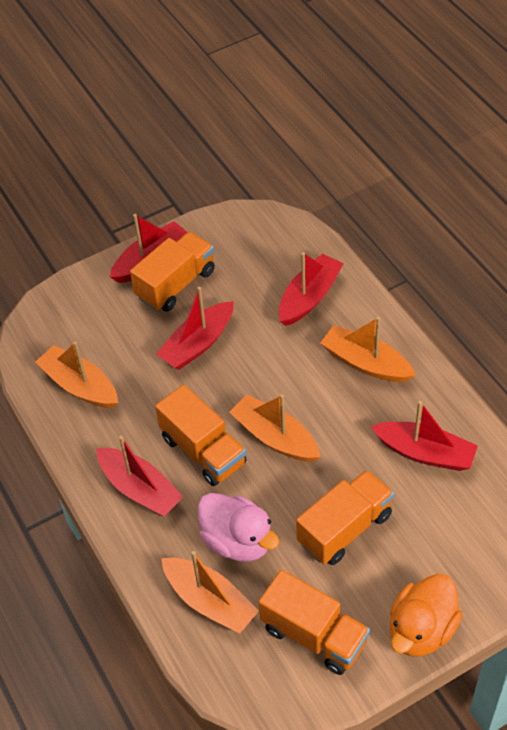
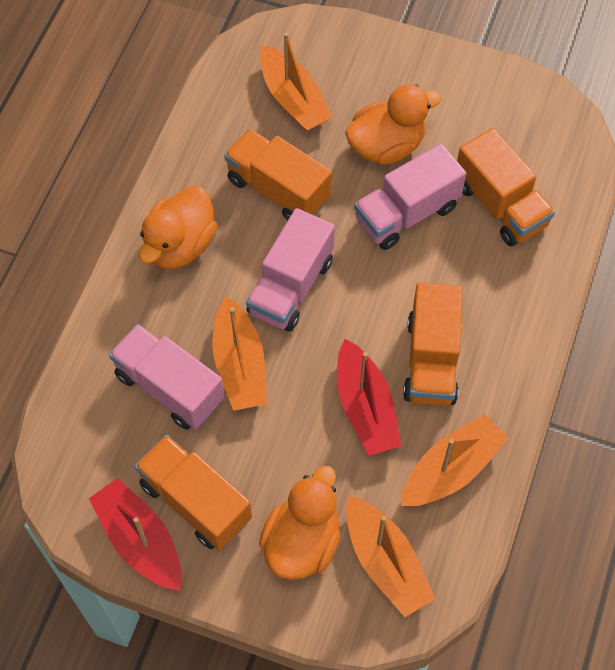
orange duck: [390,574,462,656] = 1 -> [139,186,217,270] [259,466,341,580] [345,84,441,165] = 3
pink duck: [198,493,279,562] = 1 -> none = 0
pink truck: none = 0 -> [109,324,225,430] [246,208,335,331] [354,144,466,250] = 3
red boat: [96,436,184,516] [110,214,187,283] [156,287,234,370] [279,252,344,326] [371,401,478,471] = 5 -> [89,478,182,591] [337,339,402,456] = 2

